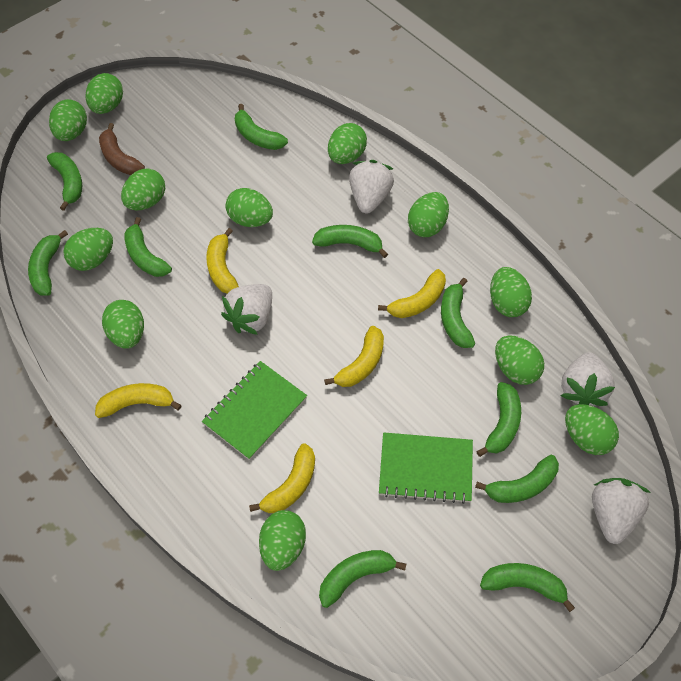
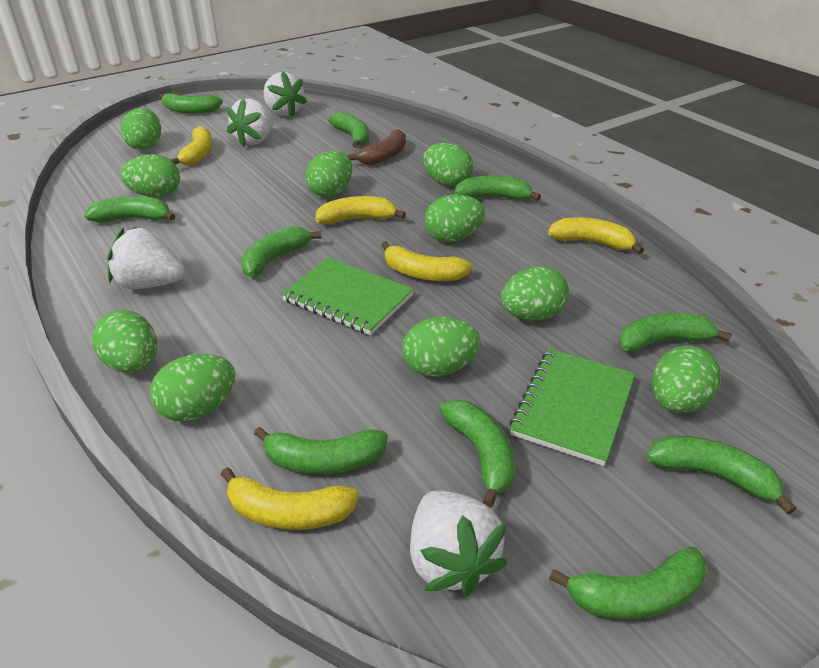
green egg: [49,99,87,141] [63,228,113,271] [85,73,123,114] [102,300,144,349] [121,168,165,211] [225,188,273,227] [259,510,306,571] [328,123,367,164] [408,192,449,237] [490,267,532,317] [495,335,544,385] [565,404,619,455] = 12 -> [92,310,157,373] [121,108,161,150] [121,154,180,197] [150,354,235,421] [305,151,352,197] [402,317,481,377] [423,143,473,187] [425,194,485,242] [501,266,569,321] [652,345,721,413] = 10

